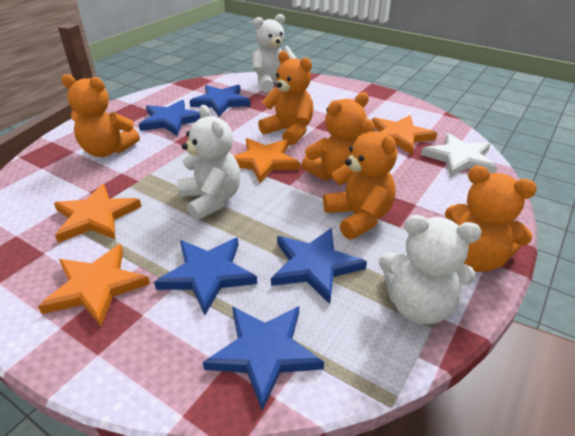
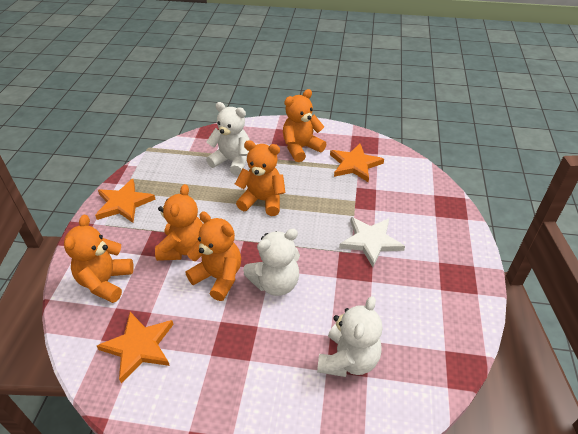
blue star: [139,100,201,136] [154,238,257,315] [190,85,251,116] [203,306,324,411] [271,228,367,304] = 5 -> none = 0
orange star: [38,244,150,326] [54,184,142,243] [234,138,300,183] [372,115,437,155] = 4 -> [95,179,156,223] [97,312,174,383] [330,144,384,182] = 3

